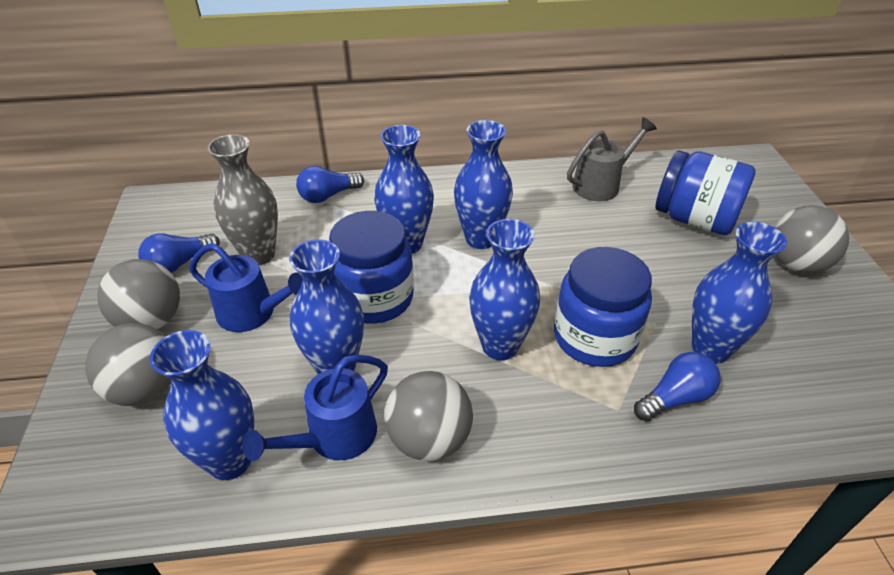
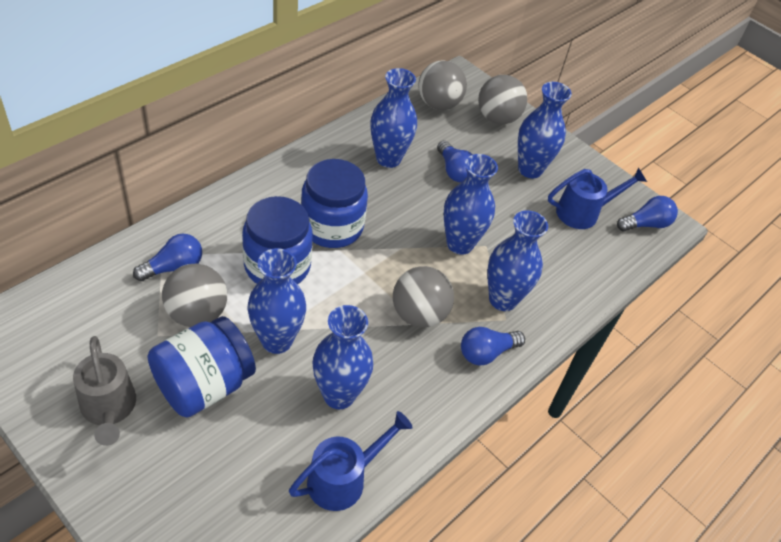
blue light bulb: [138,233,220,273] [296,166,364,203] [634,352,721,421] = 3 -> [133,234,202,281] [437,141,473,182] [461,327,525,366] [617,196,678,232] = 4
grey vase: [208,134,278,265] = 1 -> none = 0

